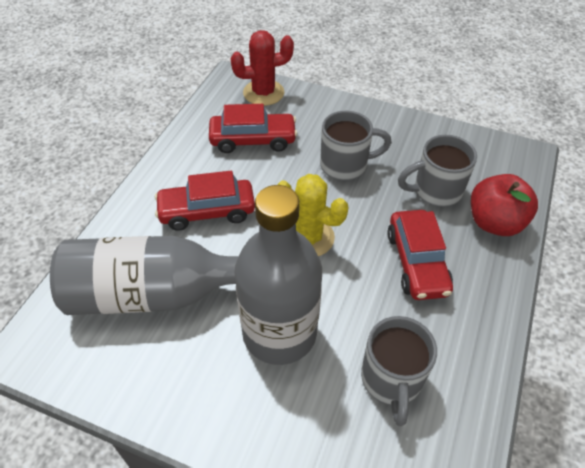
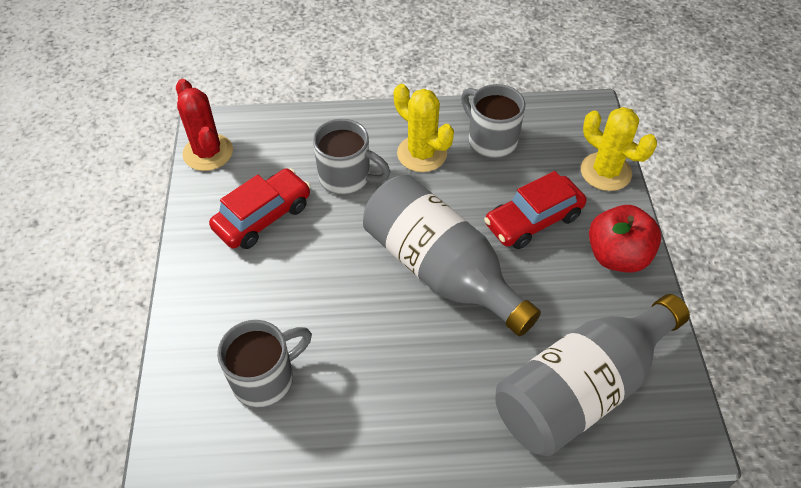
red car: [155,171,255,231] [209,104,297,153] [387,210,453,300] = 3 -> [209,168,311,249] [484,171,587,249] = 2
yellow cactus: [277,174,348,256] = 1 -> [394,84,454,172] [581,107,657,191] = 2

